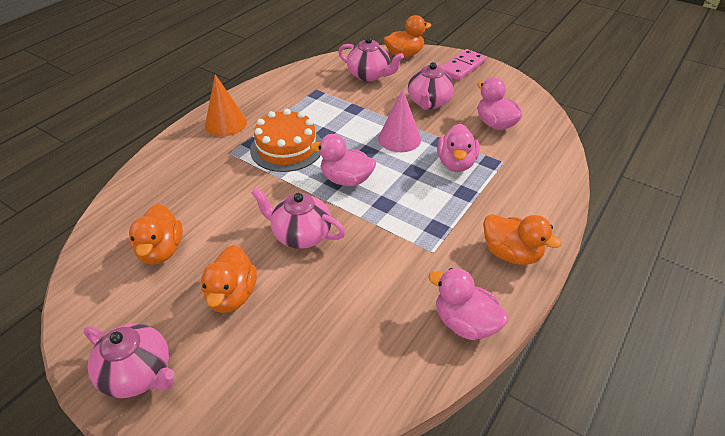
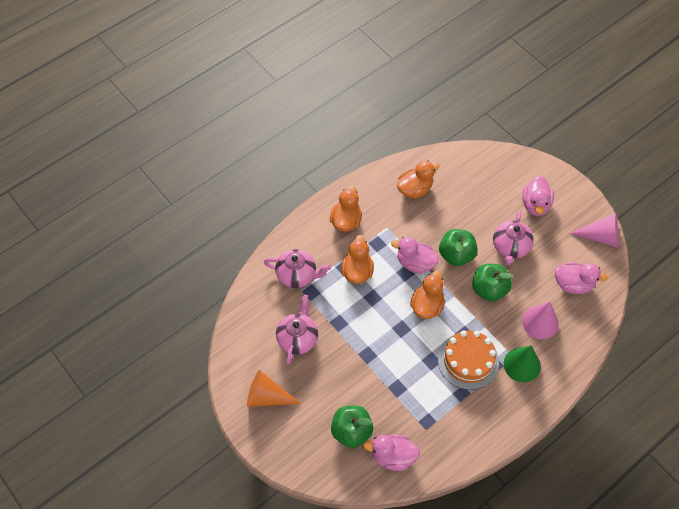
green apple: none = 0 -> [331,406,373,448] [439,229,478,266] [472,264,514,302] = 3
green cone: none = 0 -> [504,346,541,382] = 1
pink cone: [378,89,421,152] = 1 -> [522,302,559,339] [570,213,619,248] = 2
pink domino: [441,49,486,81] = 1 -> none = 0
pink teapot: [83,324,174,398] [251,188,346,249] [338,37,404,82] [408,62,454,110] = 4 -> [264,249,331,288] [276,295,318,364] [493,211,534,265] = 3

